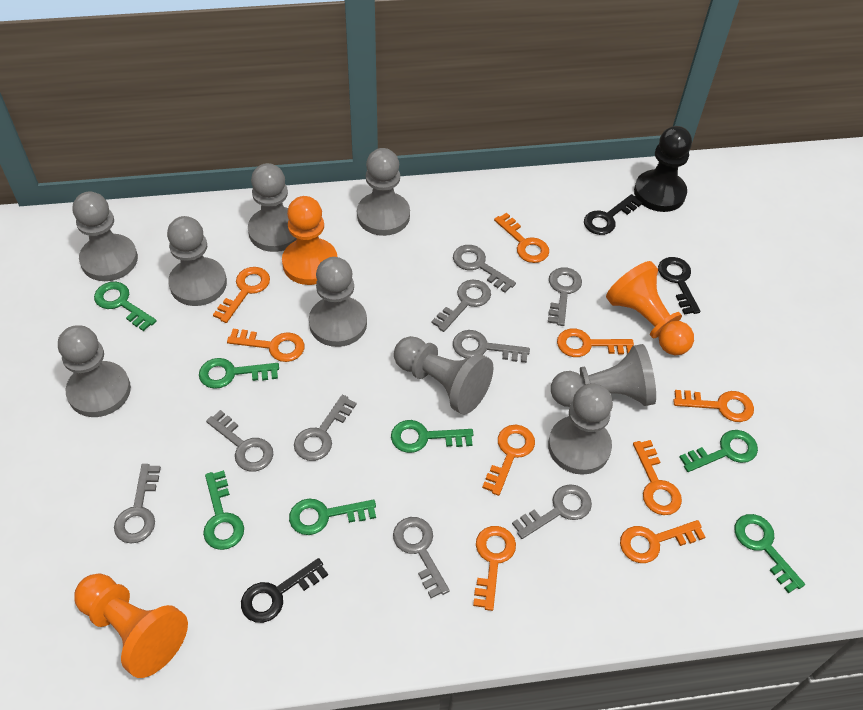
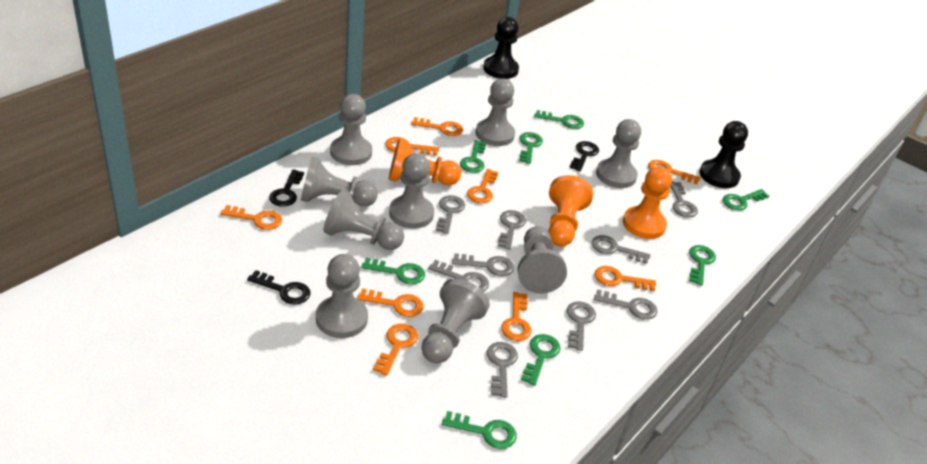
black pawn: [634,126,692,212] = 1 -> [483,17,519,79] [700,121,748,188] = 2
green key: [94,282,157,331] [199,358,279,389] [203,470,244,550] [289,499,376,535] [391,420,473,453] [679,430,758,472] [734,514,805,593] = 7 -> [361,258,425,284] [442,411,517,449] [460,140,486,173] [519,132,543,164] [521,334,561,386] [534,110,584,129] [689,245,716,285] [723,189,769,211] = 8

